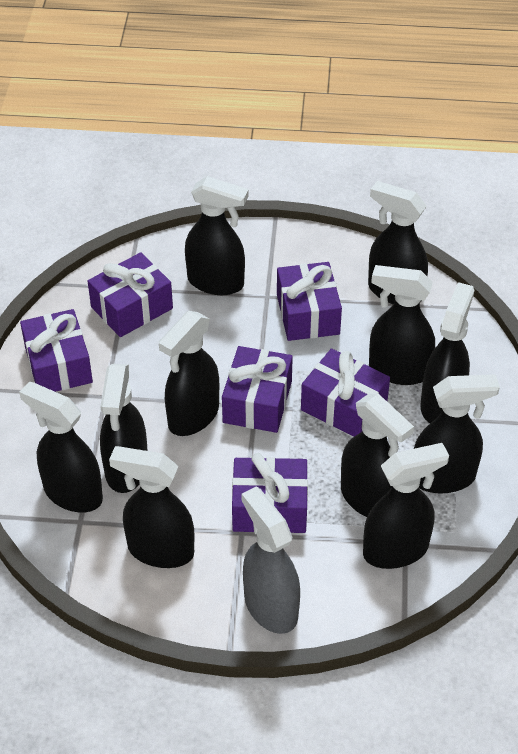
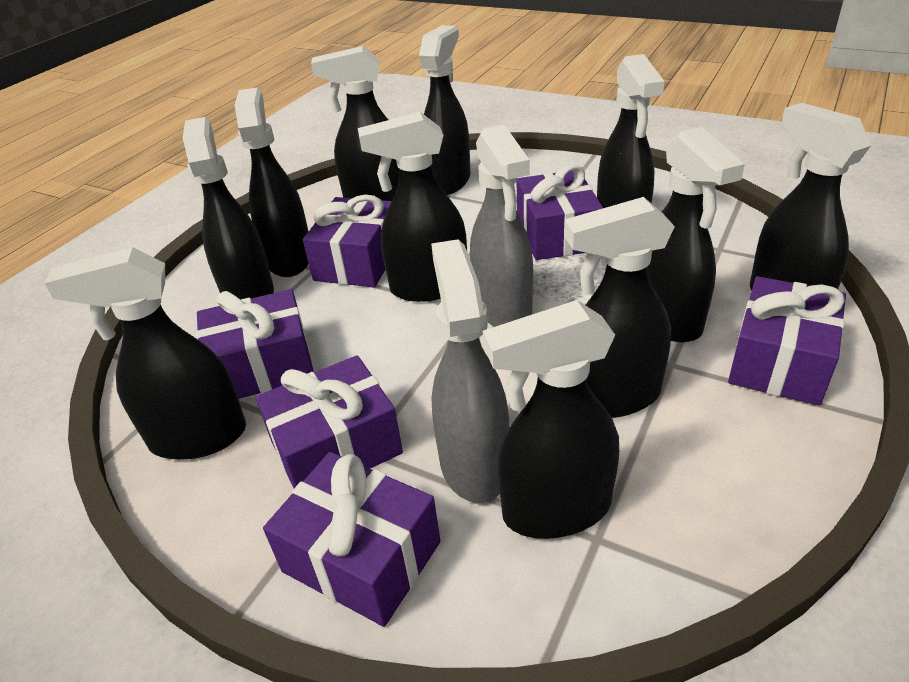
grey spray bottle: [241,486,300,634] = 1 -> [431,239,509,503] [470,124,533,327] = 2

